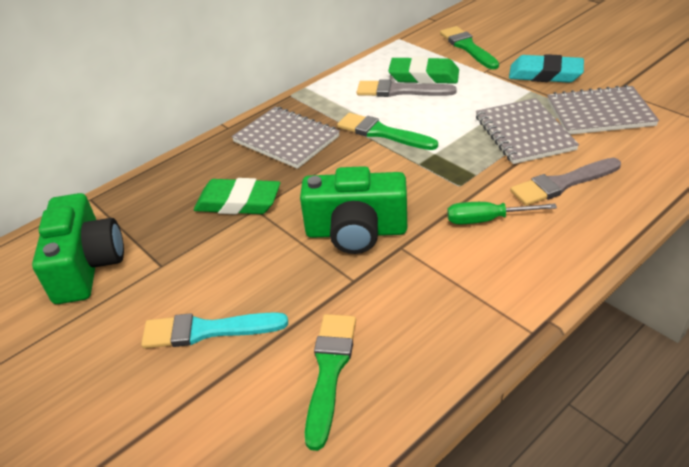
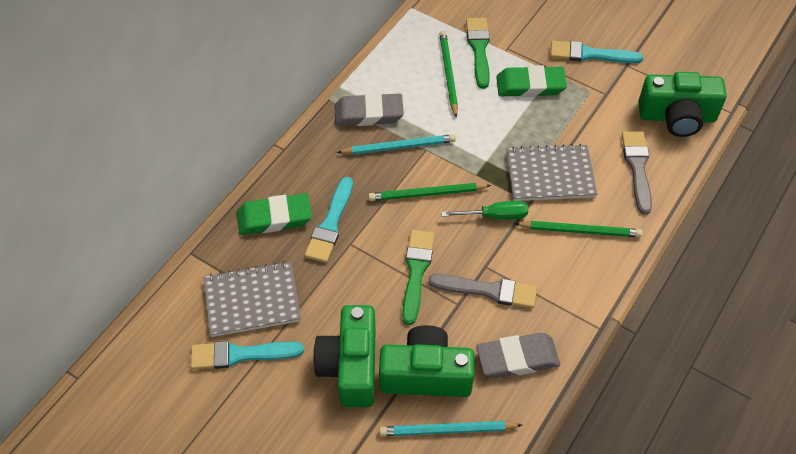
green brush: [305,314,356,451] [337,113,438,150] [440,26,499,69] = 3 -> [402,230,434,325] [466,18,490,89] = 2
green camera: [32,193,124,304] [300,166,407,254] = 2 -> [313,305,376,407] [379,325,474,397] [638,72,727,137] = 3
green pencil: none = 0 -> [368,183,491,201] [439,31,458,117] [515,221,643,237] = 3
grey eraser: none = 0 -> [334,93,404,126] [476,333,560,378] = 2
grey notebook: [232,107,340,169] [476,98,579,164] [547,85,659,135] = 3 -> [203,261,301,337] [507,144,597,201] = 2
turquoise brush: [141,312,288,348] = 1 -> [191,341,304,370] [305,177,353,263] [550,41,643,63] = 3
turquoise eraser: [509,54,584,83] = 1 -> none = 0
turquoise pencil: none = 0 -> [337,134,456,155] [379,421,522,436] = 2

